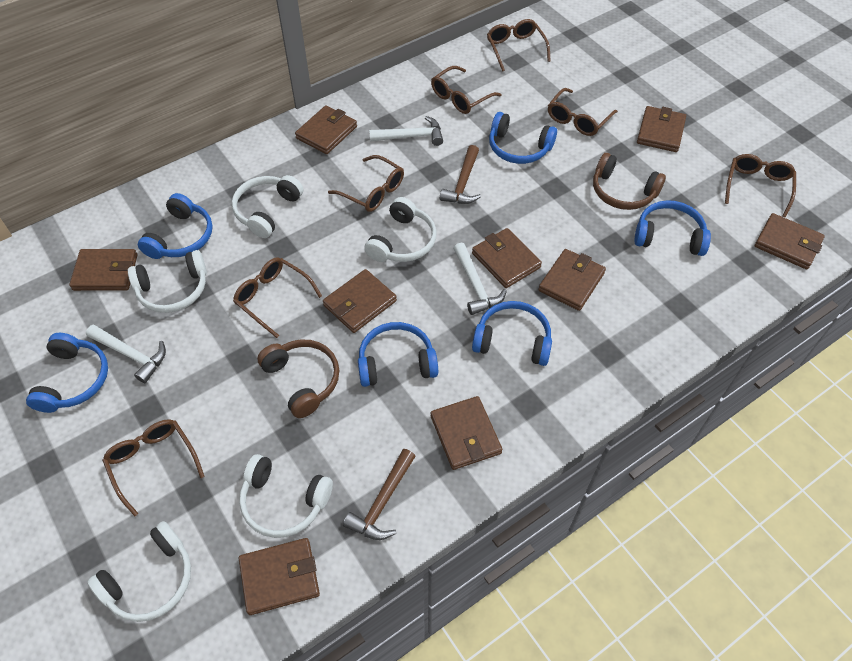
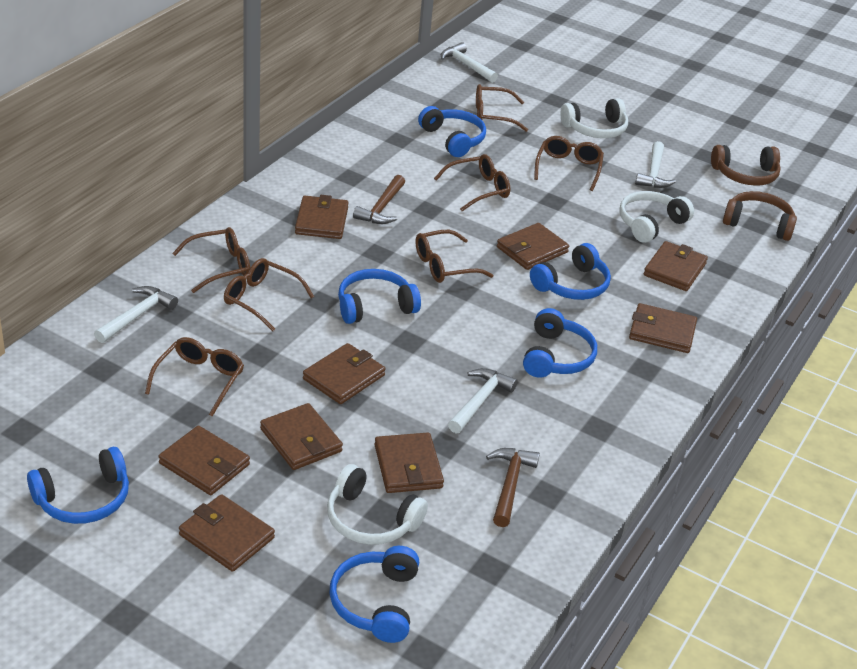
white hammer: [86,324,166,383] [369,116,443,146] [453,242,507,315] = 3 -> [94,286,178,343] [441,42,498,83] [448,368,518,433] [635,141,676,188] = 4
white headphones: [87,521,191,622] [128,250,207,313] [232,175,303,238] [239,454,333,538] [364,197,437,262] = 5 -> [327,464,428,545] [560,98,628,138] [619,191,694,243] = 3

